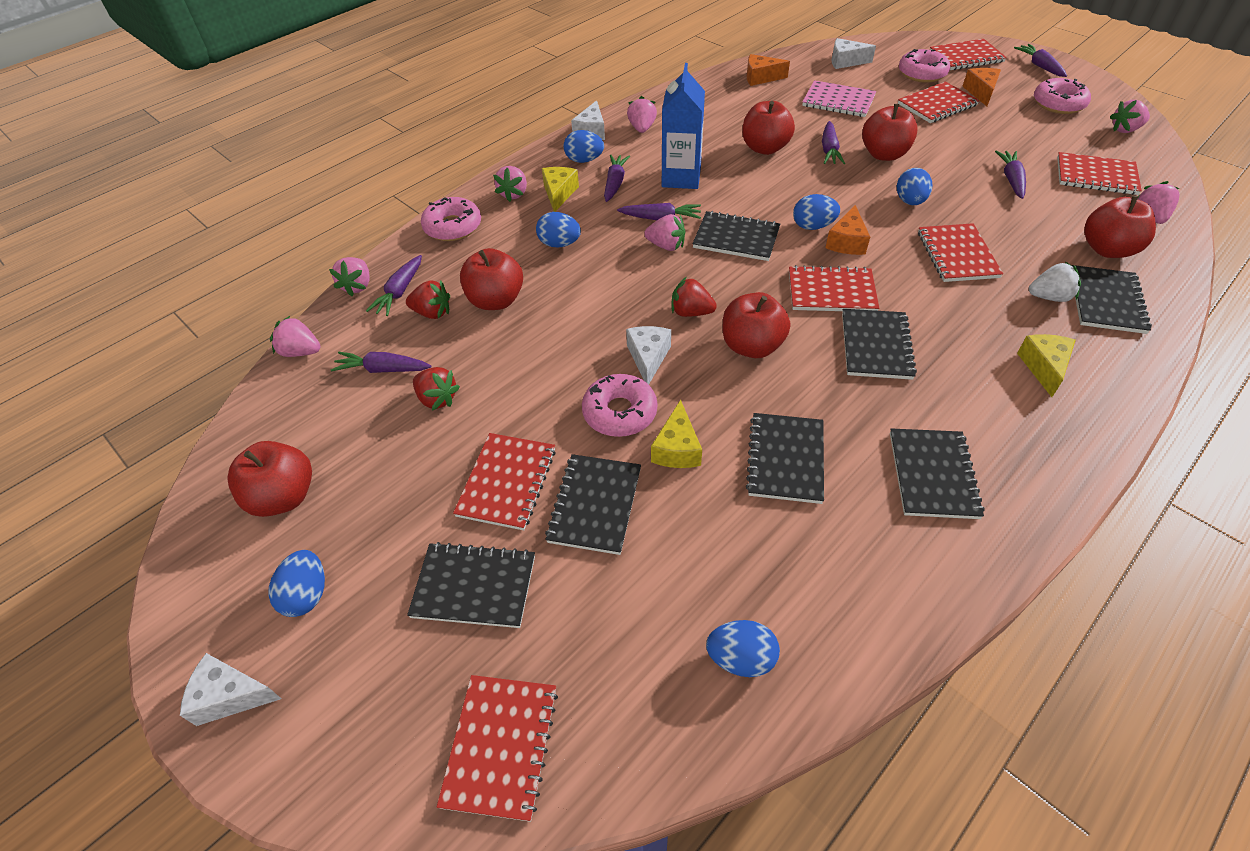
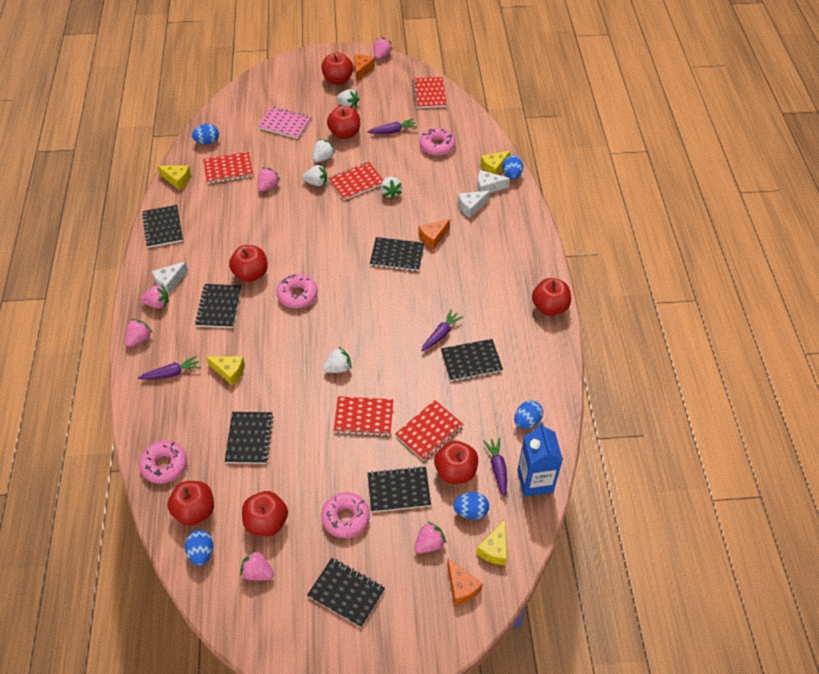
blue egg: [268,550,325,617] [536,212,581,248] [564,130,604,163] [706,620,780,677] [793,194,840,230] [897,168,932,205] = 6 -> [185,530,213,566] [192,124,219,144] [453,492,489,520] [502,155,523,179] [514,400,543,429] = 5
pink strawberry: [270,316,321,357] [329,257,370,296] [493,166,527,202] [627,96,657,133] [644,214,685,251] [1110,100,1150,133] [1138,181,1180,224] = 7 -> [125,319,152,347] [140,284,169,308] [240,550,274,580] [258,167,280,192] [374,37,392,60] [414,521,446,553] = 6
purple carrot: [330,352,432,373] [366,255,422,316] [604,154,630,202] [617,203,701,220] [822,121,845,164] [995,150,1026,199] [1014,44,1067,77] = 7 -> [138,356,201,380] [367,119,417,134] [421,309,464,351] [483,438,507,498] = 4
red apple: [227,441,312,517] [460,248,523,310] [723,292,790,358] [742,101,795,155] [862,104,918,161] [1084,196,1156,258] = 6 -> [168,481,214,526] [229,245,268,282] [242,491,288,537] [321,52,353,85] [327,106,360,139] [434,441,478,484] [532,278,571,316] = 7
red notebook: [437,675,558,822] [453,433,556,530] [789,265,879,311] [898,82,980,123] [918,223,1003,282] [930,39,1007,70] [1057,152,1142,195] = 7 -> [203,152,253,184] [328,162,383,200] [334,396,393,436] [395,400,464,461] [412,77,447,108] = 5
red strawberry: [406,280,450,319] [413,367,460,411] [672,277,717,317] = 3 -> none = 0
white cheese: [180,653,281,726] [571,100,605,140] [626,326,671,384] [831,38,876,69] = 4 -> [152,262,188,294] [458,191,490,218] [477,170,510,193] = 3
white strawberry: [1029,262,1081,302] = 1 -> [302,165,327,186] [313,139,335,162] [323,347,352,373] [336,89,359,109] [381,177,402,199] = 5
yellow cheese: [542,167,579,212] [651,400,702,468] [1017,334,1076,397] = 3 -> [157,166,191,190] [206,356,245,386] [476,520,507,565] [480,151,511,175] = 4

